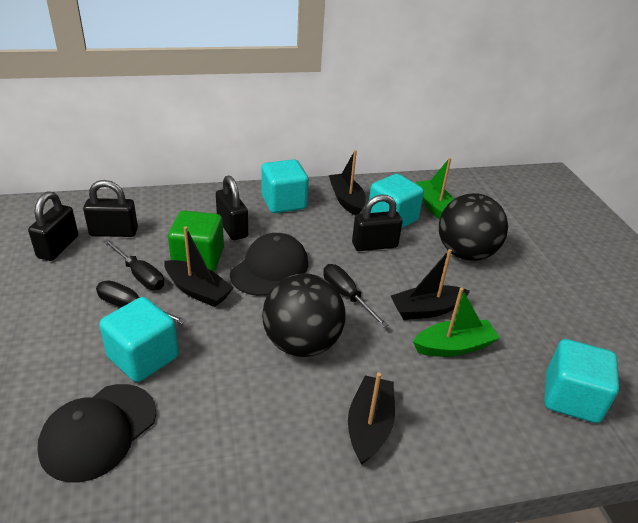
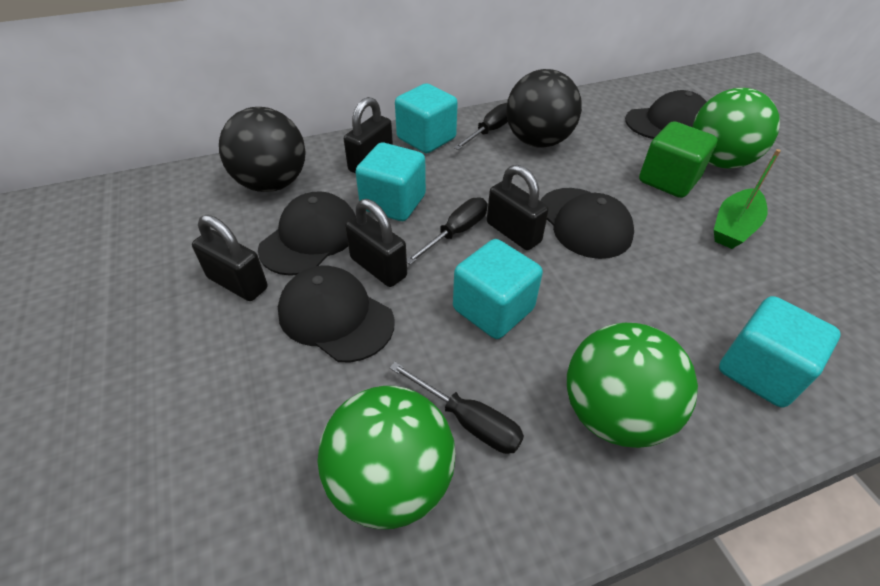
black boat: [164,226,234,307] [329,150,366,216] [348,373,395,465] [391,249,470,320] = 4 -> none = 0
black cap: [37,384,156,482] [230,233,308,296] = 2 -> [258,191,356,276] [278,266,395,362] [540,188,634,259] [625,90,707,139] = 4
green ball: none = 0 -> [317,386,455,529] [567,323,698,448] [692,88,780,168] = 3
green boat: [413,288,500,357] [416,158,454,220] = 2 -> [714,149,781,249] = 1

